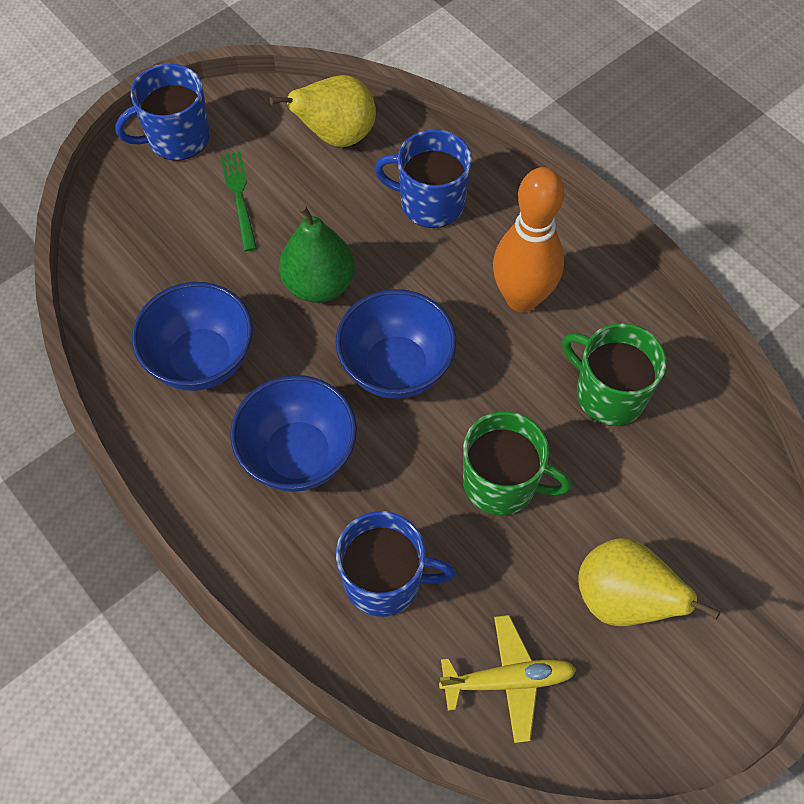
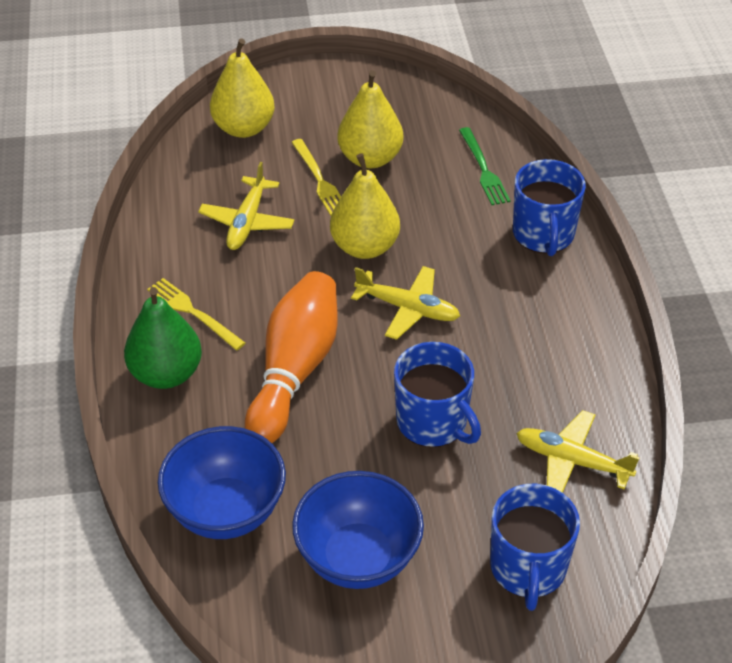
blue bowl: [132,282,253,391] [230,375,357,492] [335,289,457,399] = 3 -> [158,426,286,539] [292,471,424,589] = 2
green mug: [463,411,571,515] [562,323,666,426] = 2 -> none = 0
yellow fork: none = 0 -> [147,278,245,350] [291,139,341,216] = 2
yellow pear: [270,75,376,147] [579,538,721,626] = 2 -> [210,38,275,138] [330,153,400,259] [337,70,403,168] = 3
yellow plane: [439,615,576,743] = 1 -> [198,162,295,250] [351,266,460,340] [516,410,640,493] = 3

